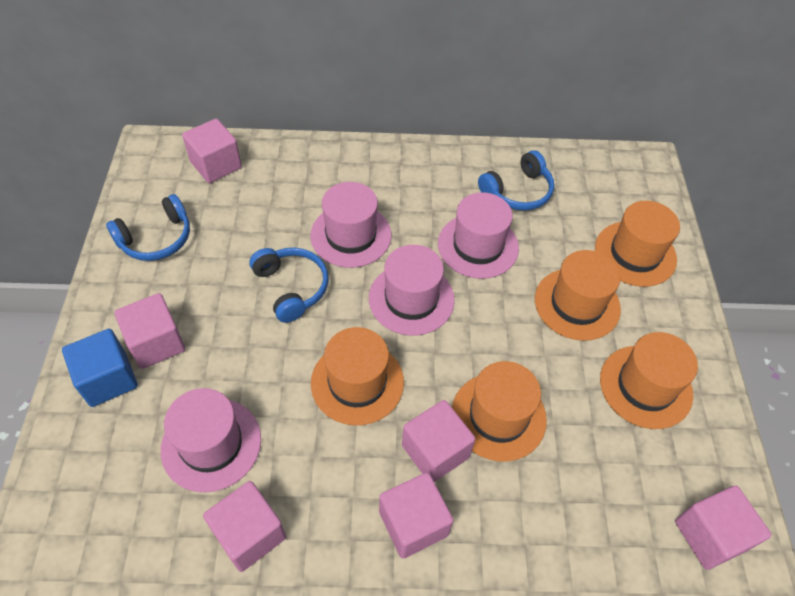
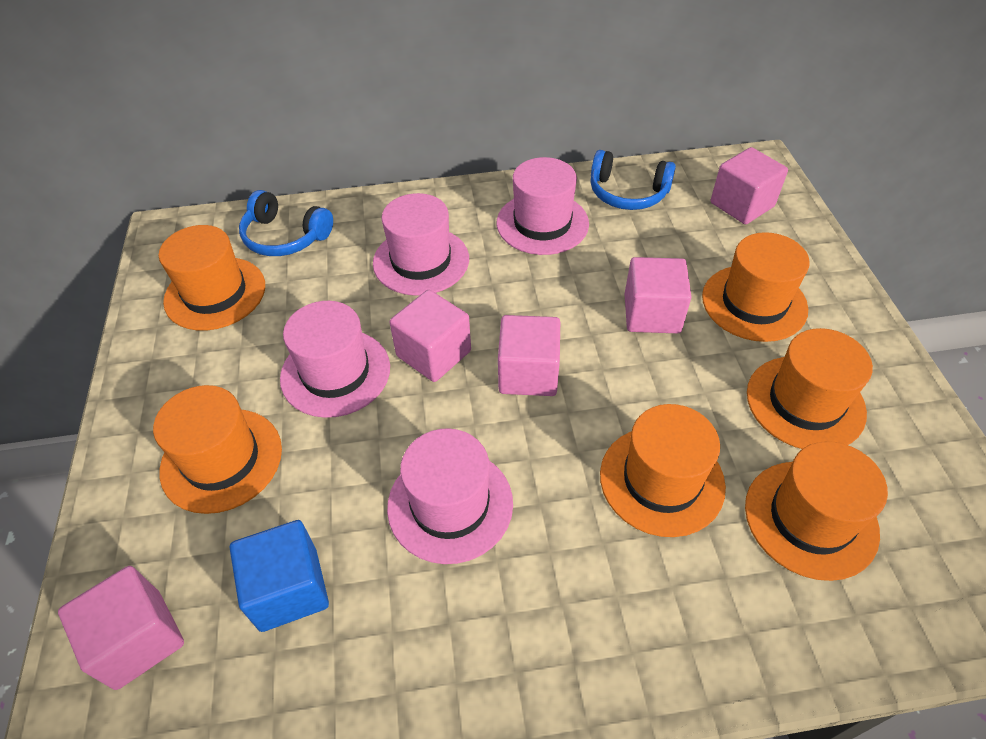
blue headphones: [106,194,190,261] [250,248,329,323] [478,150,554,211] = 3 -> [239,190,333,256] [590,150,676,210] = 2
orange hat: [311,327,404,425] [452,361,547,462] [535,250,621,341] [595,201,680,287] [600,332,698,429] = 5 -> [153,385,282,514] [159,225,265,331] [600,404,726,537] [702,232,810,342] [745,441,888,581] [747,328,873,449] = 6
pink cube: [114,293,185,369] [182,119,242,183] [203,481,286,572] [379,473,453,558] [402,400,475,482] [675,486,771,570] = 6 -> [58,566,184,690] [390,290,471,382] [498,315,560,396] [624,257,692,334] [711,147,788,224] = 5

